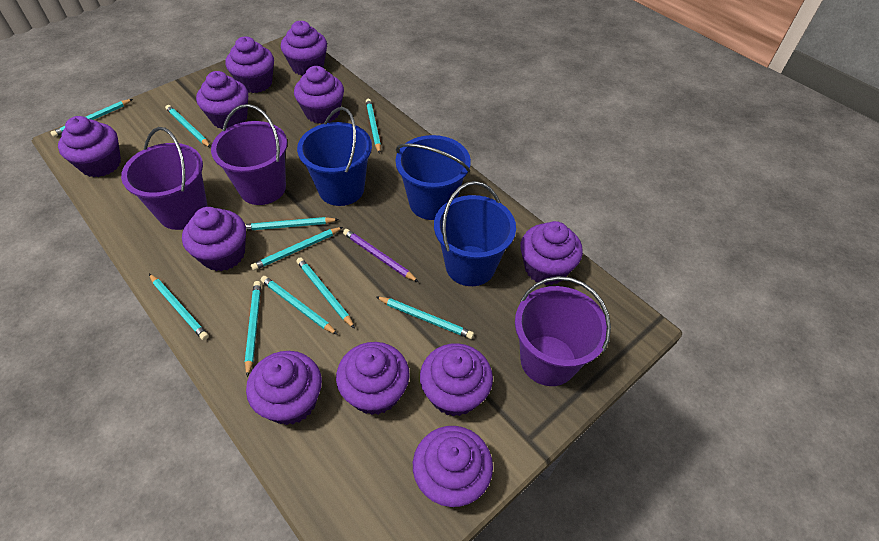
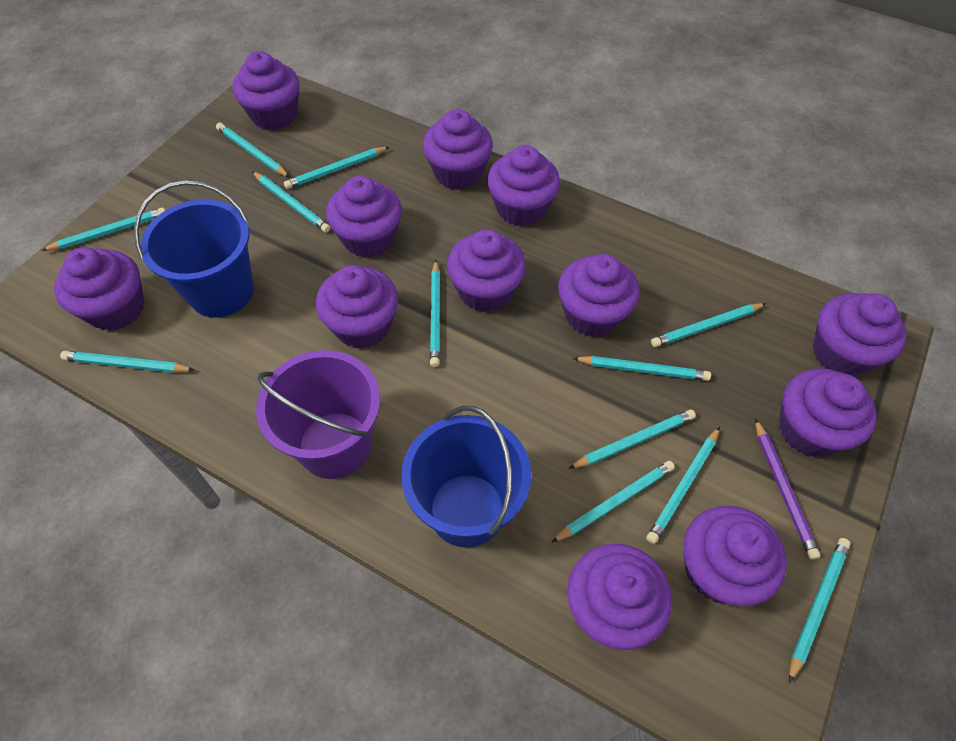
blue bucket: [297,107,372,206] [396,135,471,220] [434,181,516,286] = 3 -> [134,180,254,318] [401,406,531,548] = 2
purple bucket: [121,127,208,230] [211,104,287,205] [515,276,611,386] = 3 -> [256,350,380,479] = 1
purple cupcake: [58,116,121,177] [182,207,246,271] [196,71,248,129] [226,36,274,93] [246,351,322,425] [281,21,327,76] [294,66,344,124] [336,342,410,415] [413,426,493,507] [420,343,493,417] [520,221,583,285] = 11 -> [54,247,144,331] [233,51,299,130] [316,265,398,349] [326,176,402,258] [423,109,493,190] [447,229,526,312] [487,145,560,227] [558,254,639,337] [567,544,672,650] [684,506,787,606] [779,368,877,457] [813,293,907,376] = 12
turquoise pencil: [50,99,133,137] [149,274,209,340] [165,105,211,148] [245,217,339,231] [245,281,261,377] [251,227,343,271] [261,276,338,335] [296,257,355,329] [366,99,381,154] [376,296,474,339] = 10 -> [41,208,166,251] [60,351,194,373] [216,123,290,177] [252,171,330,233] [284,147,389,189] [430,260,440,367] [551,461,675,543] [568,409,696,469] [572,356,711,381] [646,427,720,544] [651,303,766,347] [789,538,851,683] = 12

